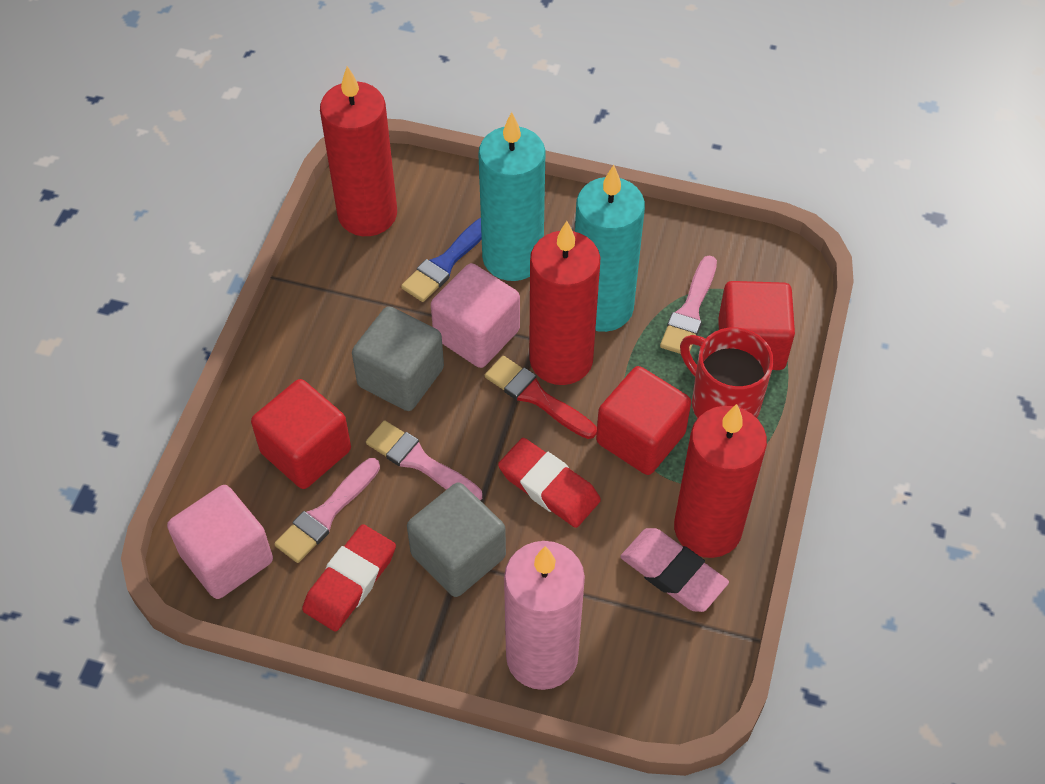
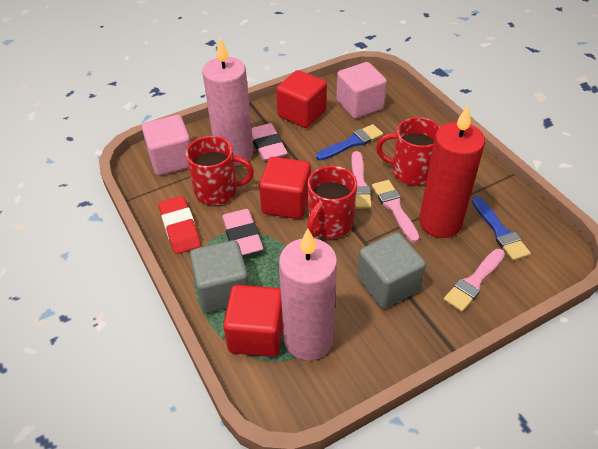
blue brush: [401,218,482,302] = 1 -> [316,124,383,161] [472,196,531,261] = 2
pink candle: [504,541,585,690] = 1 -> [202,38,254,166] [279,228,337,361] = 2
pink eraser: [620,528,729,612] = 1 -> [222,209,263,255] [251,123,288,161] = 2
red brush: [485,356,597,439] = 1 -> none = 0
red candle: [320,66,397,236] [529,221,600,385] [674,404,767,558] = 3 -> [419,105,485,238] = 1
red eraser: [302,524,396,632] [498,438,601,528] = 2 -> [159,196,201,254] = 1
red mug: [680,327,774,418] = 1 -> [186,136,254,205] [307,166,357,238] [376,117,440,185] = 3
turquoise candle: [478,112,546,281] [575,165,645,332] = 2 -> none = 0

